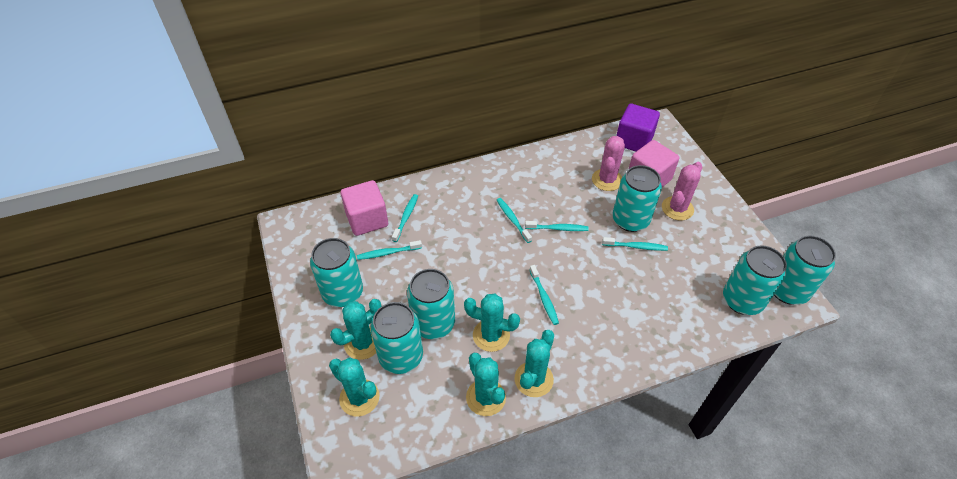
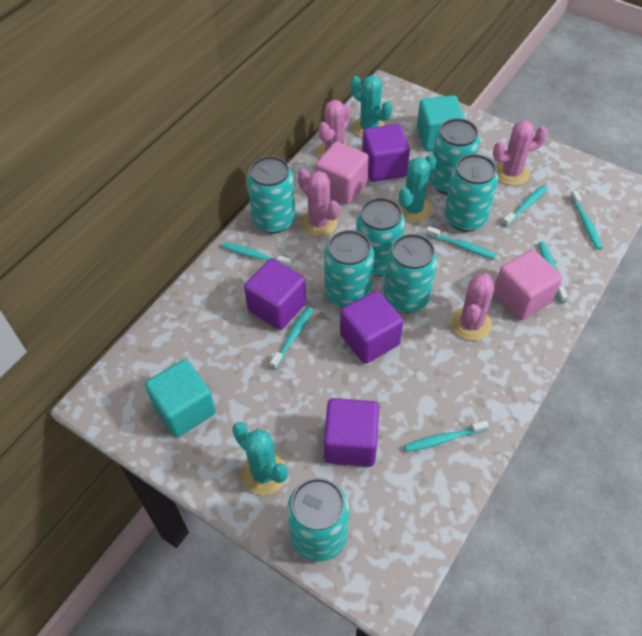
pink cactus: [592,136,625,191] [662,162,702,221] = 2 -> [298,169,340,237] [317,100,351,158] [451,273,494,341] [493,120,548,186] = 4
purple cube: [616,104,660,151] = 1 -> [244,259,306,330] [324,398,379,467] [340,291,403,364] [362,124,410,182] = 4
turquoise cactus: [329,357,380,416] [330,299,381,360] [464,294,520,352] [466,353,506,416] [514,330,554,397] = 5 -> [232,422,288,495] [351,75,392,138] [397,154,436,223] = 3
turquoise can: [310,238,363,307] [371,302,423,374] [407,269,455,339] [612,165,662,232] [723,245,787,315] [774,235,836,305] = 6 -> [247,156,295,233] [287,478,349,562] [324,230,374,309] [356,198,405,276] [383,234,438,313] [430,118,480,195] [444,154,498,232] = 7
turquoise cube: none = 0 -> [145,359,216,437] [417,95,465,151] = 2
turquoise toothbrush: [357,240,422,260] [392,194,418,242] [497,198,532,243] [525,221,589,231] [530,265,559,325] [602,237,668,251] = 6 -> [222,242,291,268] [270,307,313,370] [404,421,489,452] [426,226,497,259] [502,185,548,227] [539,242,568,303] [570,191,602,250] = 7

